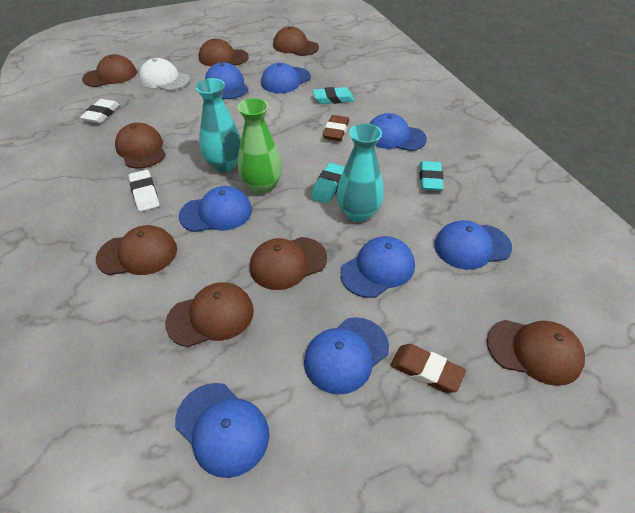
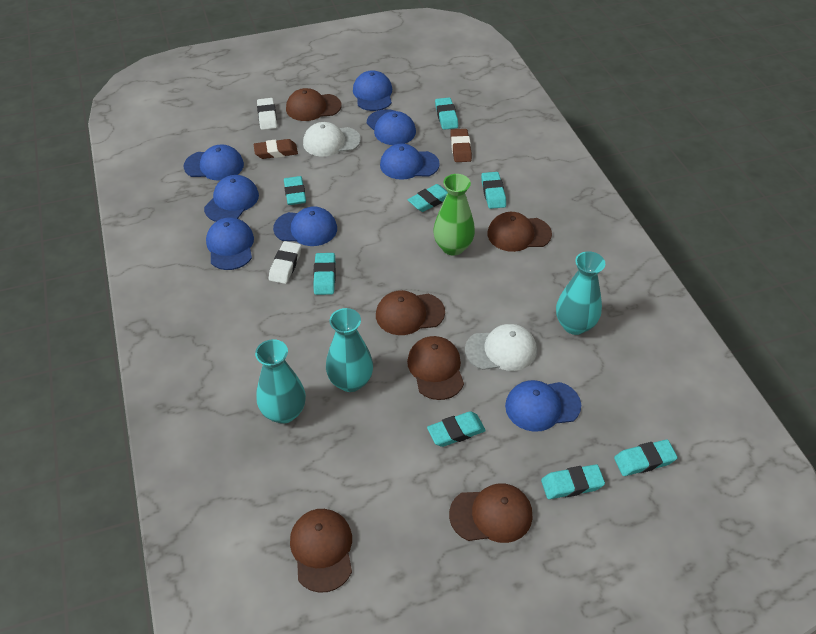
brown cap: [82,54,137,87] [96,225,177,275] [115,122,166,169] [165,282,254,347] [199,38,249,66] [250,237,327,290] [273,26,319,56] [487,320,585,386] = 8 -> [286,88,341,121] [290,509,352,593] [376,290,445,335] [407,336,464,400] [449,483,533,543] [488,212,552,252] = 6
turquoise eraser: [311,163,345,204] [313,87,354,104] [420,161,444,191] = 3 -> [284,176,306,205] [313,253,336,295] [408,184,448,212] [427,411,486,447] [435,97,458,130] [481,172,506,209] [541,464,605,499] [614,439,678,476] = 8
turquoise vase: [195,78,241,172] [337,123,384,222] = 2 -> [255,339,306,424] [326,308,373,392] [556,251,605,335] = 3
white cap: [139,58,190,91] = 1 -> [303,122,361,157] [465,324,537,371] = 2

